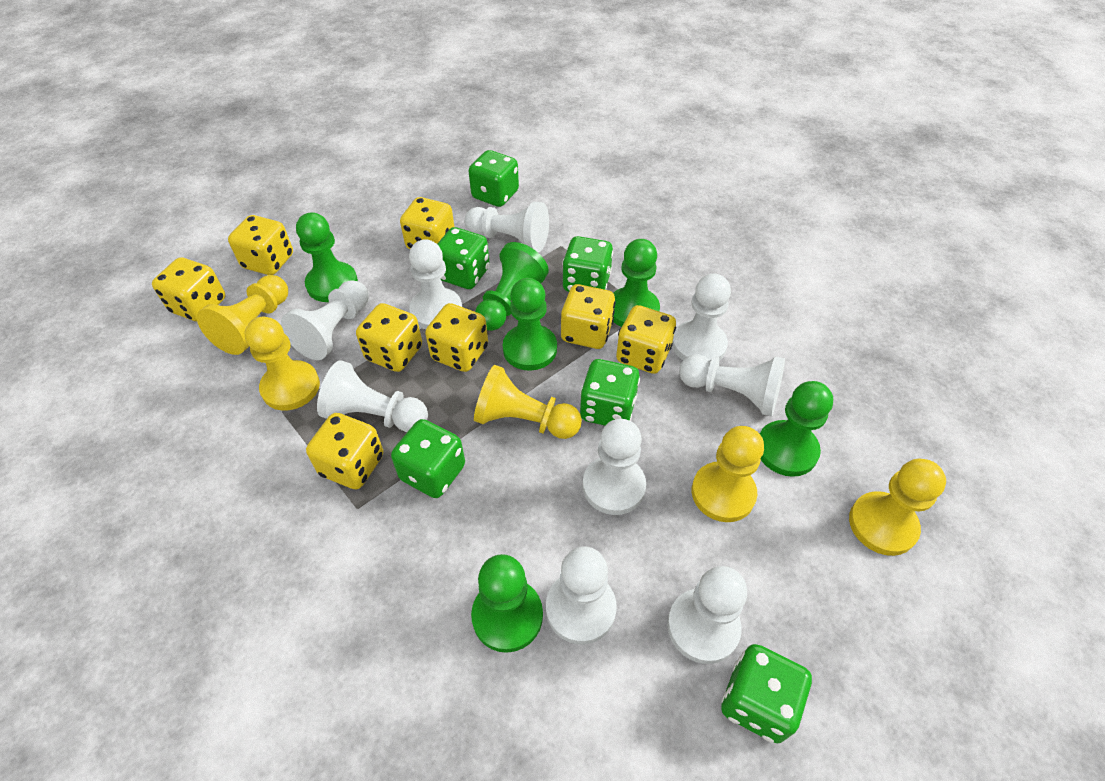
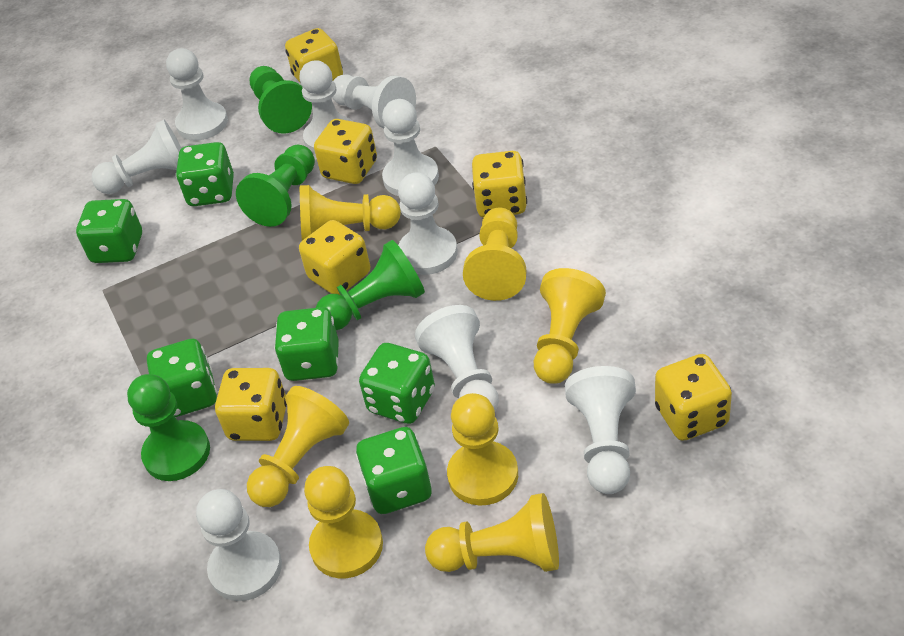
green pawn: [296,212,358,302] [471,554,543,653] [475,242,549,331] [503,278,557,371] [613,239,660,327] [760,381,833,477] = 6 -> [127,374,210,481] [236,145,315,227] [250,66,312,134] [316,240,425,330] = 4
yellow dice: [152,257,225,322] [228,215,293,275] [306,413,383,490] [356,303,422,372] [400,197,454,249] [425,303,488,372] [561,284,616,349] [616,305,676,374] = 8 -> [215,368,287,441] [285,28,343,83] [299,220,370,295] [314,119,377,184] [472,151,527,218] [655,354,732,441] = 6
yellow pawn: [197,275,288,355] [245,317,320,410] [474,365,582,439] [692,426,764,522] [849,458,946,556] = 5 -> [247,386,349,507] [300,185,401,240] [304,466,383,579] [425,493,559,572] [447,393,518,505] [463,208,526,301] [534,268,606,384] = 7

